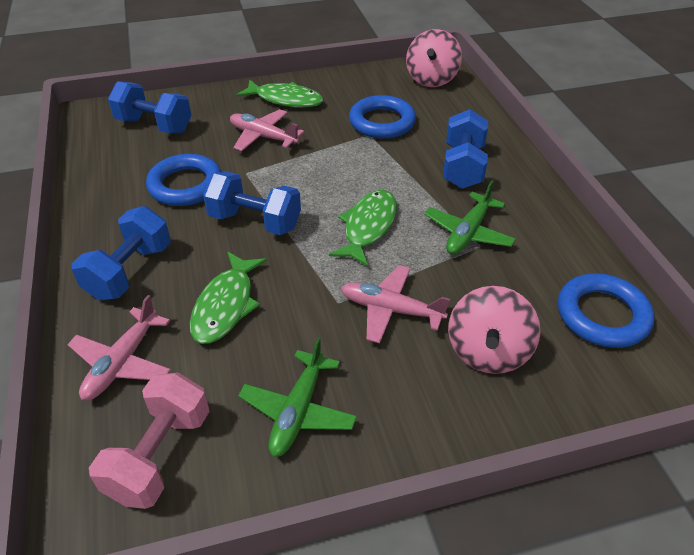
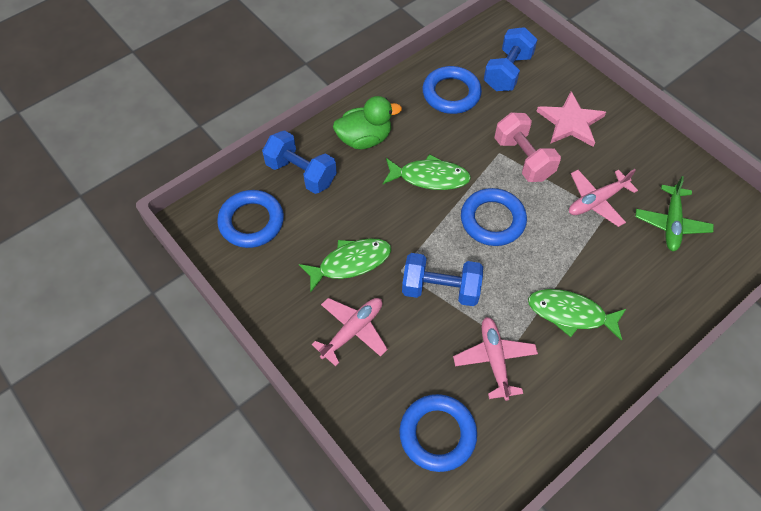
blue dumbbell: [71,206,171,301] [108,81,192,133] [203,171,301,235] [443,109,488,189] = 4 -> [262,130,337,194] [402,253,483,306] [484,27,538,91] = 3
blue ring: [146,154,222,206] [349,95,416,139] [558,273,654,348] = 3 -> [217,190,284,248] [399,394,477,472] [422,66,482,114] [461,188,527,246] = 4
green duck: none = 0 -> [333,96,402,149] = 1
green plane: [238,337,357,457] [424,180,516,254] = 2 -> [635,176,714,251] = 1
pink spinning top: [406,29,462,87] [448,286,541,374] = 2 -> none = 0
pink star: none = 0 -> [536,91,606,147] = 1

